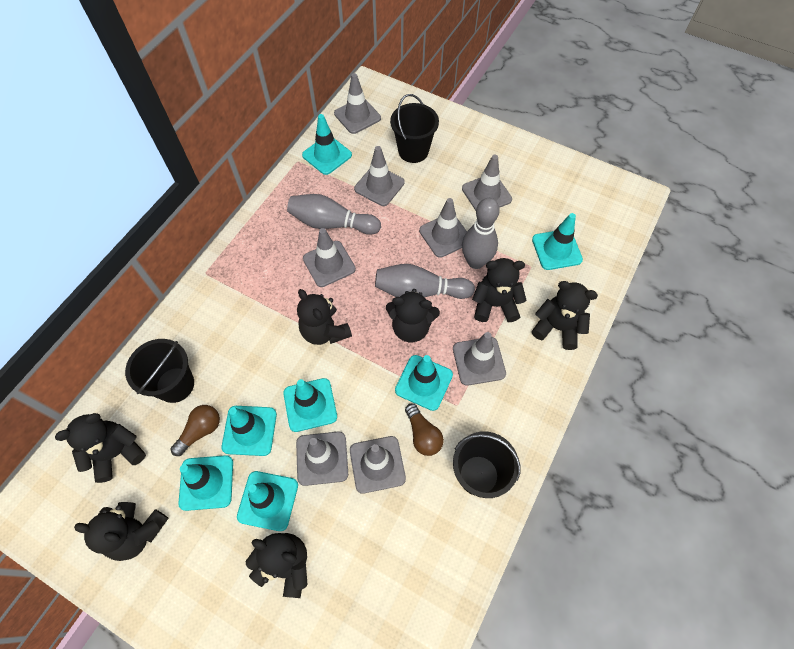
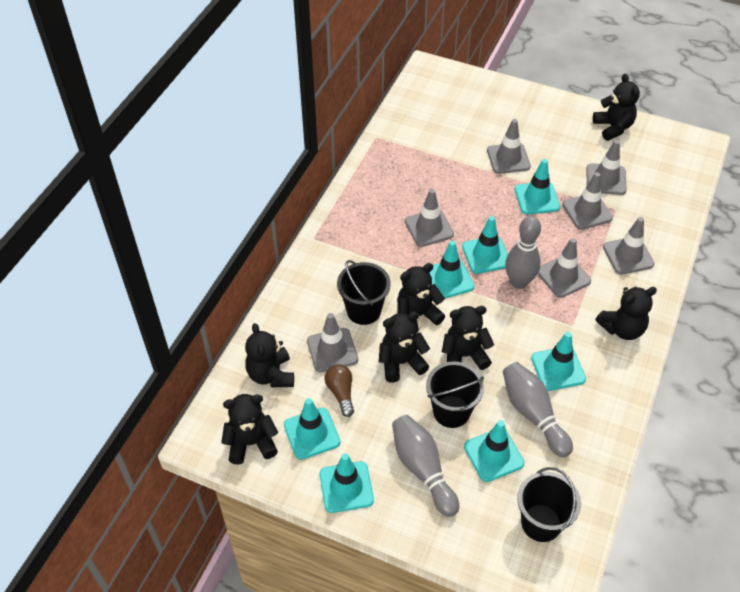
brown light bulb: [171,405,220,456] [405,404,444,456] = 2 -> [325,364,354,417] = 1
grey traffic cone: [296,431,348,486] [303,228,356,287] [334,73,381,134] [350,436,406,494] [354,146,405,206] [419,198,467,258] [453,332,506,386] [462,155,512,211] = 8 -> [307,313,358,372] [405,189,454,247] [487,119,531,174] [538,238,591,298] [563,172,613,230] [586,140,627,195] [603,217,655,275] = 7

